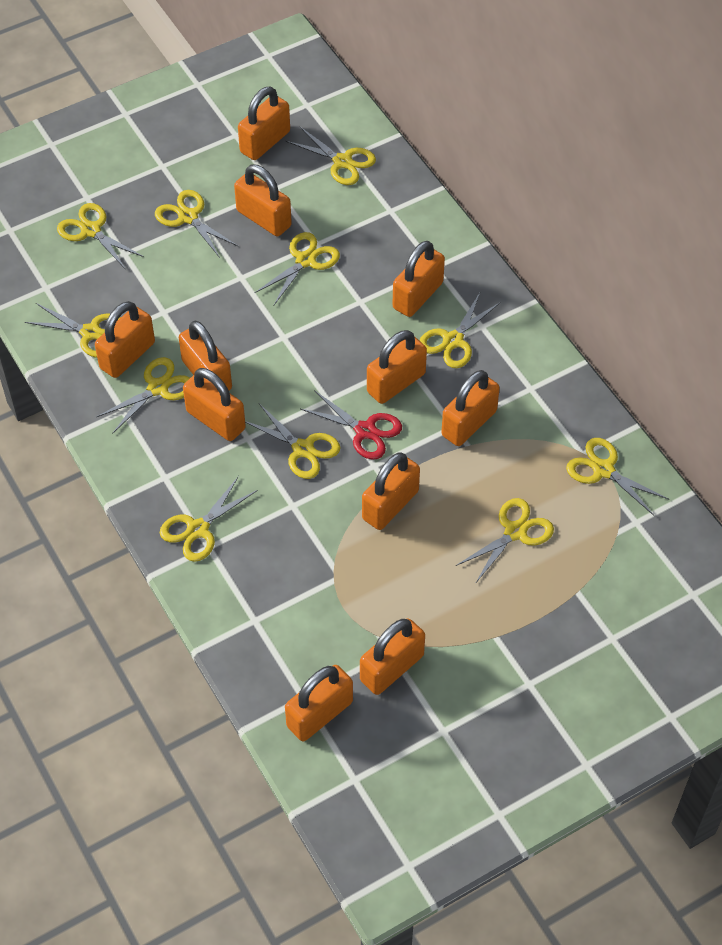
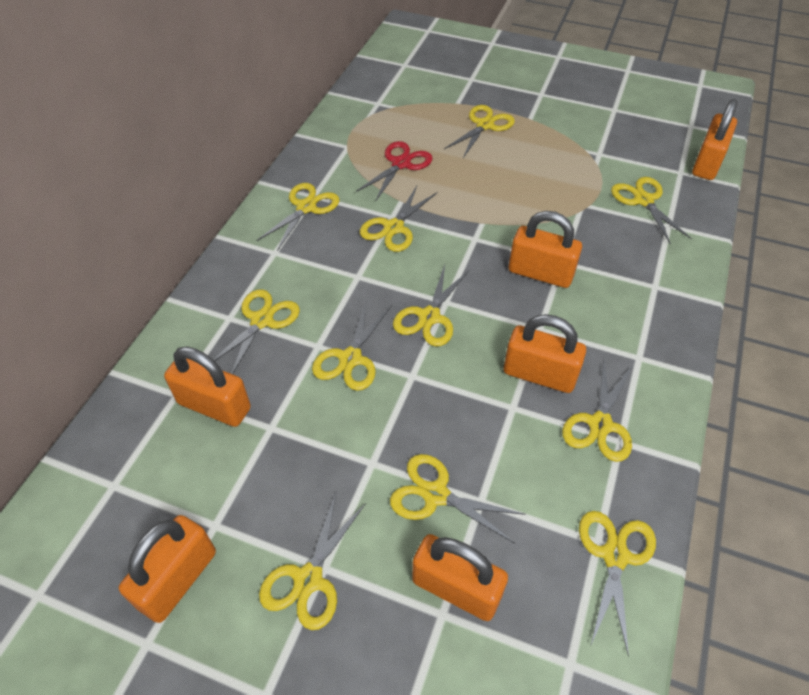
orange padlock: [95,301,155,378] [179,320,232,390] [183,368,246,441] [234,165,292,236] [238,86,290,160] [285,665,353,741] [360,618,425,695] [362,452,420,530] [367,330,427,404] [392,241,445,317] [441,370,500,446] = 11 -> [119,515,216,623] [164,347,251,427] [412,534,508,621] [504,314,586,393] [509,211,582,288] [692,99,738,180] = 6

